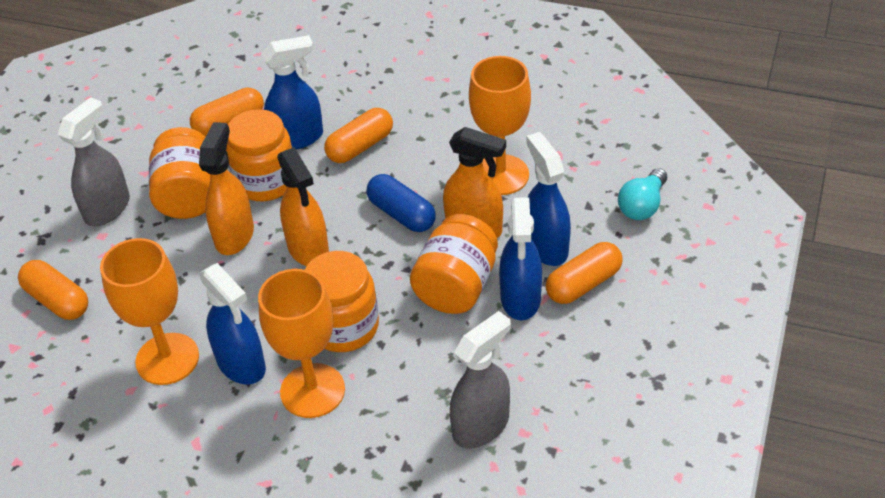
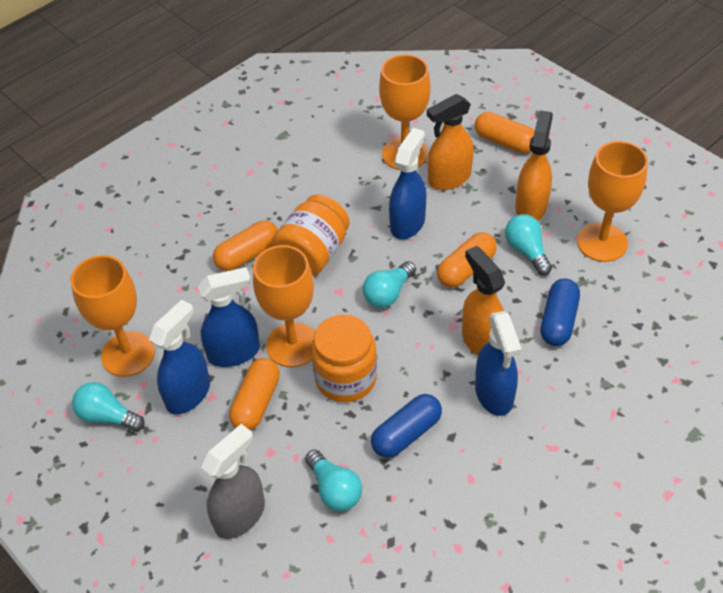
blue capsule: [367,174,436,232] = 1 -> [371,394,442,458] [540,278,580,346] = 2
grey spray bottle: [58,97,130,226] [450,311,511,448] = 2 -> [201,424,265,539] = 1
orange goblet: [100,238,199,385] [258,269,345,418] [469,56,531,195] = 3 -> [70,255,155,377] [253,245,315,367] [379,54,430,170] [577,141,648,262] = 4
orange jar: [149,127,210,219] [226,109,292,201] [305,251,379,352] [410,214,498,314] = 4 -> [272,194,350,276] [311,314,377,402] = 2
turquoise light bulb: [618,168,667,220] = 1 -> [72,382,145,432] [305,449,362,511] [363,261,416,308] [505,214,552,275] = 4

